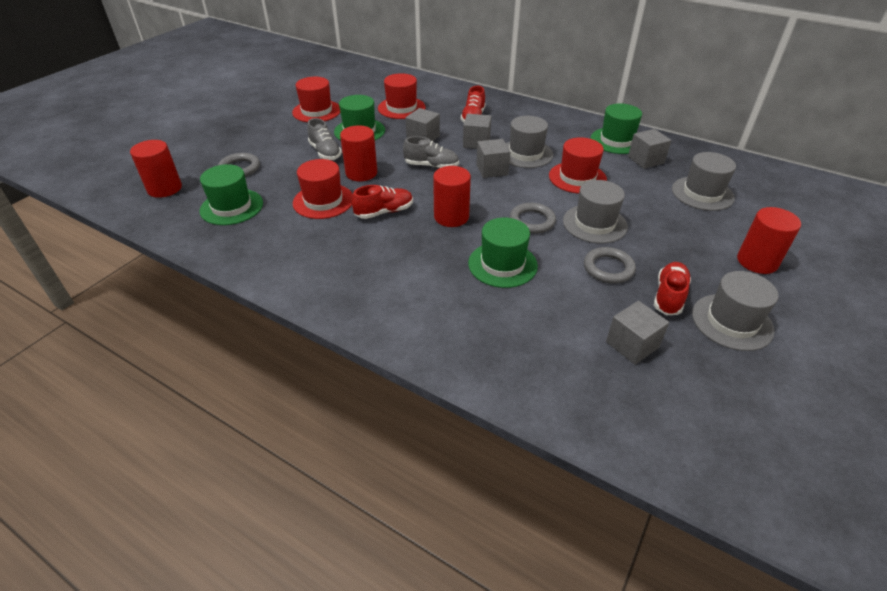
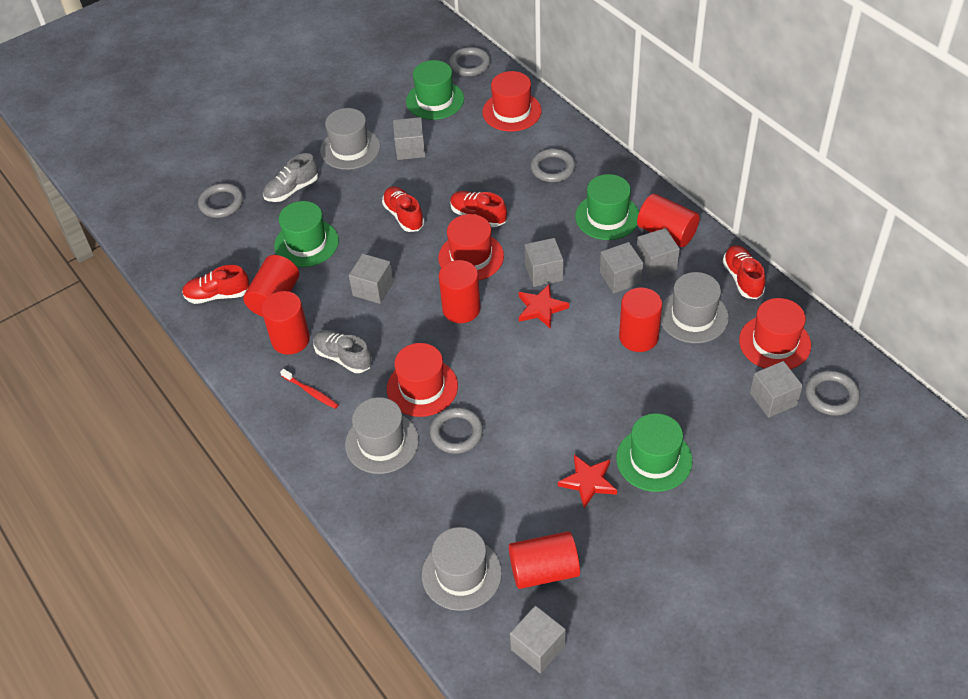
grey cube: [406,108,440,141] [463,114,491,149] [476,139,510,178] [606,301,669,365] [628,129,671,169] = 5 -> [349,254,394,304] [393,117,426,160] [510,606,566,673] [525,238,564,287] [600,242,643,293] [636,228,680,279] [750,361,803,418] = 7
grey ring: [218,153,260,177] [510,203,556,234] [584,247,636,284] = 3 -> [198,183,243,218] [430,407,483,454] [449,47,490,76] [531,149,576,182] [805,370,860,416] = 5
red cylinder: [130,140,182,198] [340,125,377,181] [433,166,471,227] [737,207,801,274] = 4 -> [243,255,299,317] [262,291,310,355] [439,260,481,323] [509,531,580,589] [619,287,662,352] [637,194,700,247] = 6
red shoe: [352,185,413,219] [461,86,485,122] [654,262,691,315] = 3 -> [182,265,250,304] [382,186,425,232] [450,191,507,227] [723,245,766,299] = 4
red star: none = 0 -> [519,284,569,329] [558,455,617,508] = 2
red toothbrush: none = 0 -> [280,369,338,409] = 1

